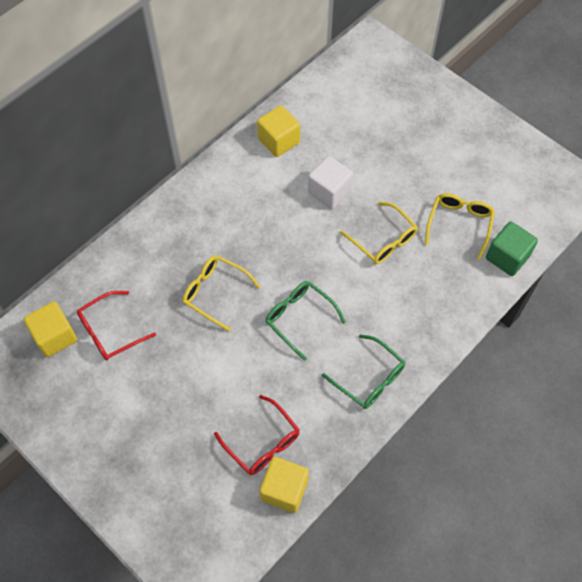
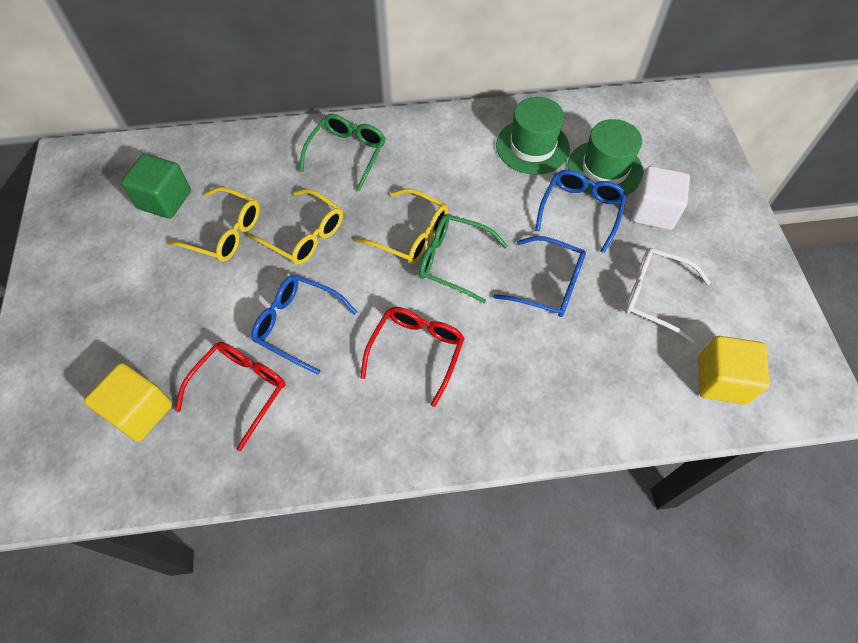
blue glasses: none = 0 -> [251,275,357,375] [493,236,586,317] [535,170,627,253] = 3
green hat: none = 0 -> [496,97,570,175] [568,119,643,195] = 2
white glasses: none = 0 -> [625,248,711,343] = 1
yellow cube: [24,301,77,357] [257,105,300,157] [260,457,309,513] = 3 -> [84,363,172,442] [698,336,770,405] = 2

